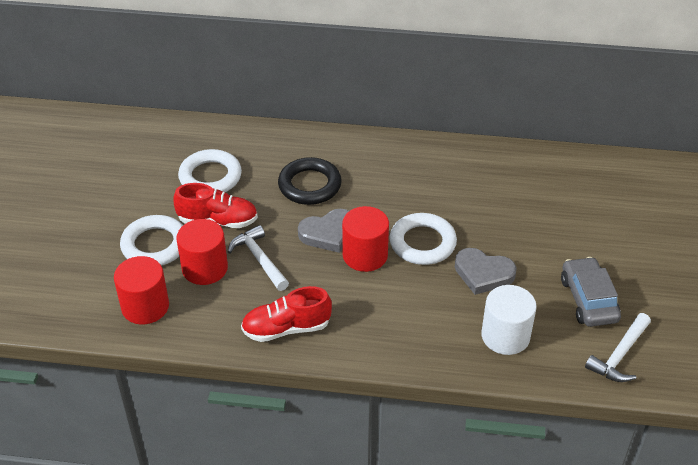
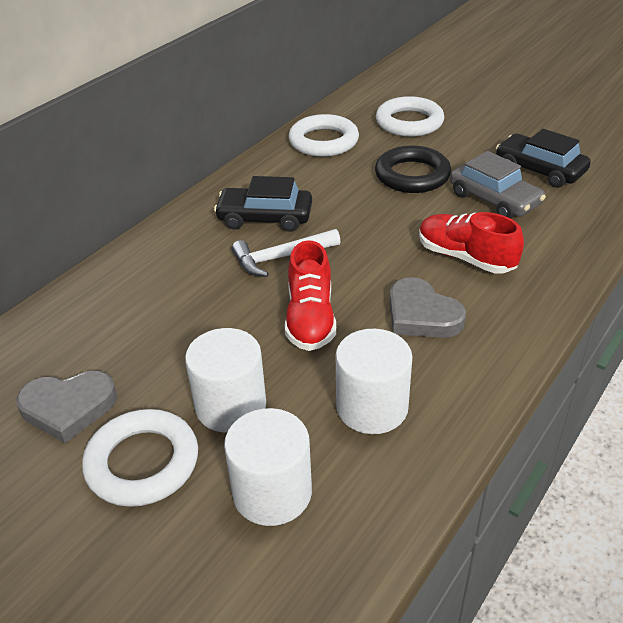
black car: none = 0 -> [214,176,312,232] [496,129,591,188] = 2
red cylinder: [114,256,169,324] [176,219,228,285] [342,206,389,272] = 3 -> none = 0
white cylinder: [481,285,537,355] = 1 -> [185,328,266,433] [224,408,312,526] [336,329,412,434] = 3
white hammer: [228,225,289,291] [585,313,651,382] = 2 -> [231,229,341,277] = 1

